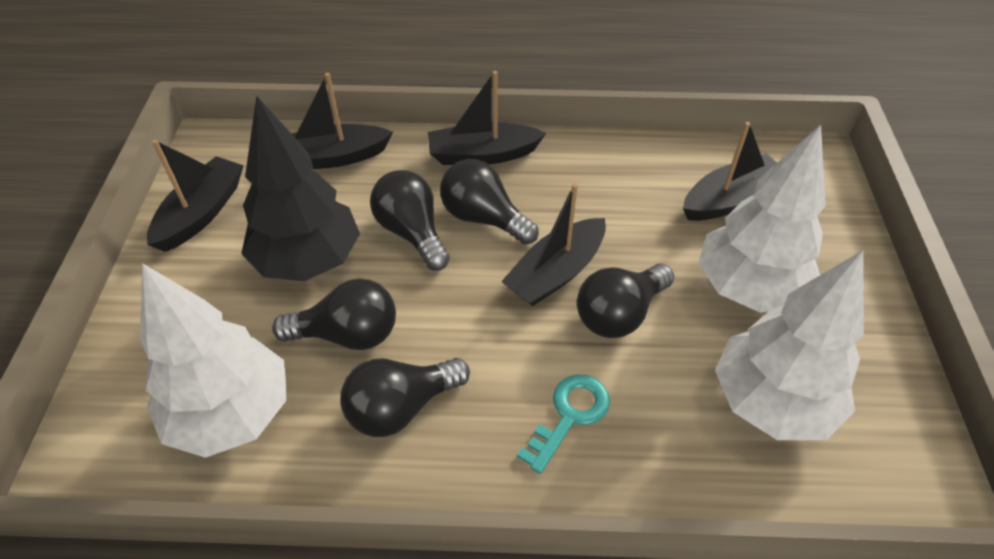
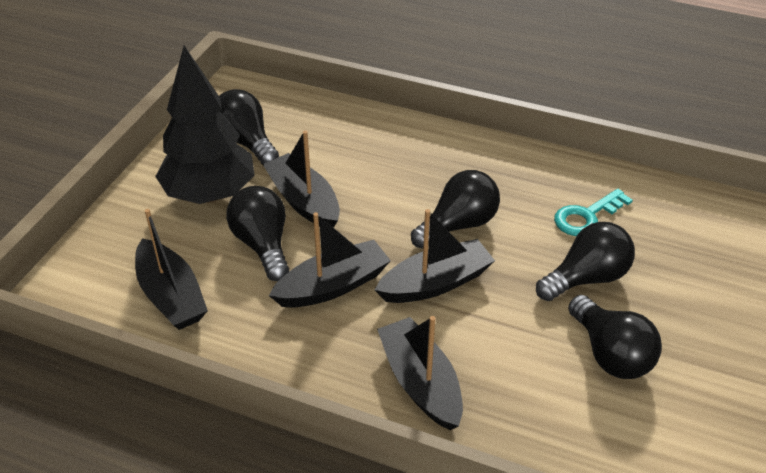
white tree: [140,263,287,458] [698,125,826,313] [715,250,864,440] = 3 -> none = 0

